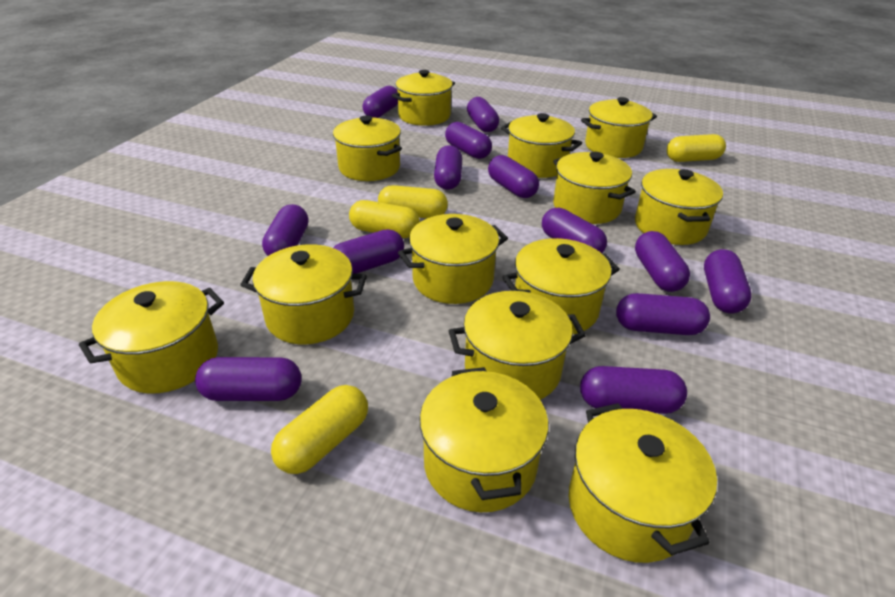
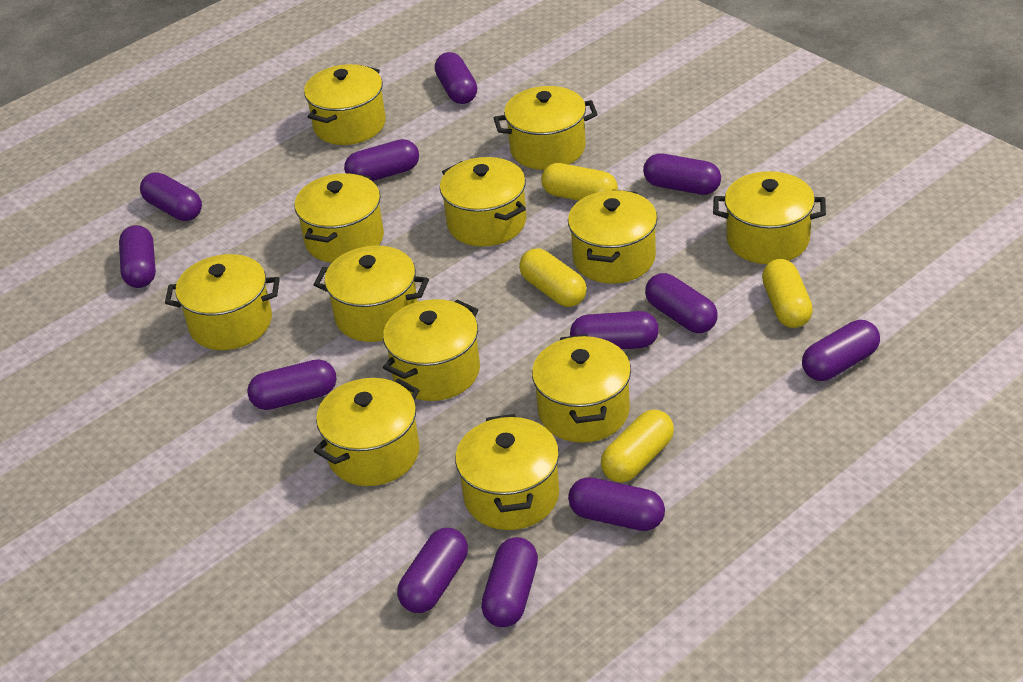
purple capsule: [195,357,302,401] [262,204,308,256] [333,229,404,274] [363,86,398,118] [434,145,462,190] [445,122,492,159] [467,97,499,132] [488,155,539,198] [542,208,607,253] [580,366,687,414] [616,293,710,335] [635,231,690,292] [704,249,752,313] = 13 -> [119,225,156,288] [140,172,202,221] [247,359,336,410] [344,139,419,181] [397,528,468,613] [435,52,477,104] [481,537,538,627] [568,477,665,531] [570,311,659,349] [643,153,721,195] [645,273,718,333] [802,320,880,381] = 12
yellow pot: [79,281,224,394] [240,244,367,344] [333,115,402,181] [392,70,455,126] [398,214,508,304] [420,367,548,512] [449,291,586,400] [501,113,582,178] [502,238,620,334] [553,152,636,224] [569,403,717,563] [581,97,657,158] [635,169,723,245] = 13 -> [165,254,280,350] [294,173,384,263] [304,64,386,145] [314,246,429,342] [314,378,420,486] [383,299,480,401] [440,157,526,247] [455,414,559,530] [494,86,598,170] [532,334,631,443] [568,190,658,284] [713,171,826,264] = 12

